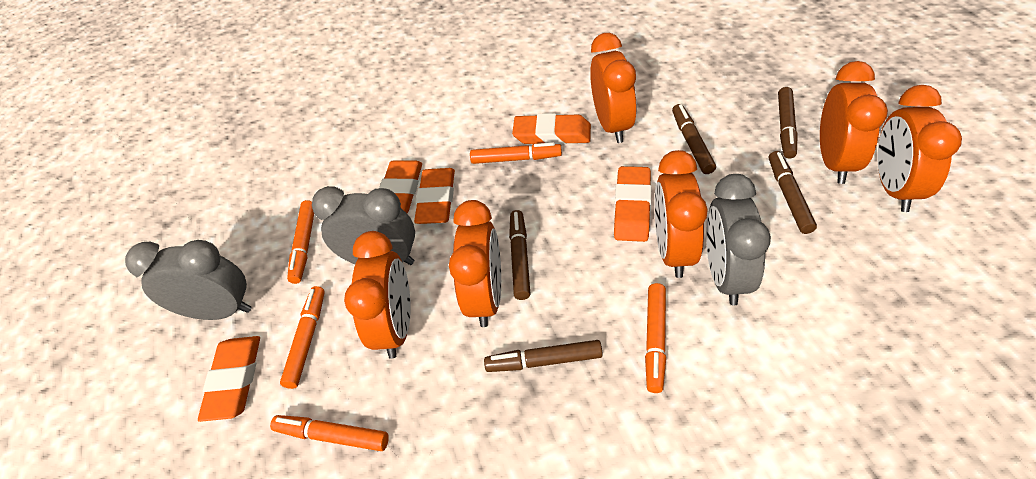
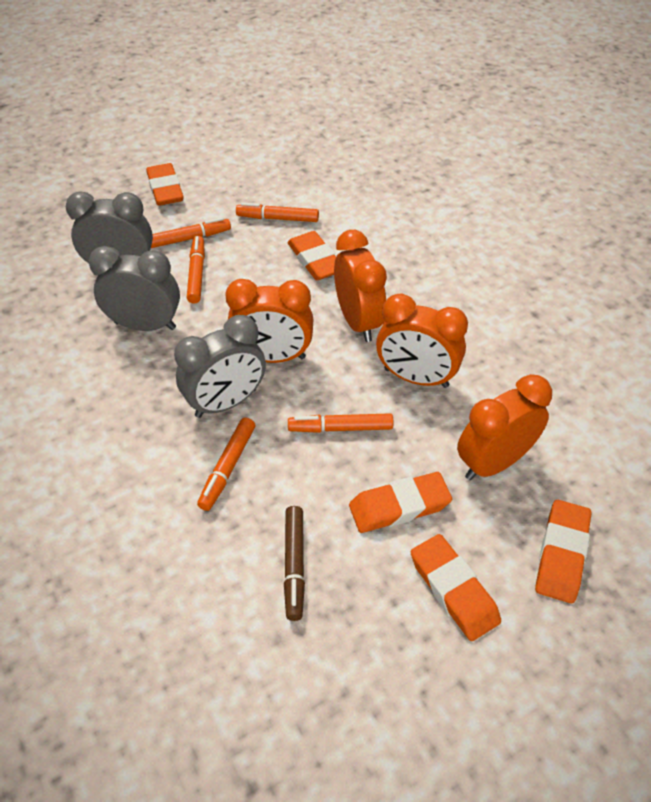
brown marker: [484,340,603,372] [509,210,530,300] [672,104,716,174] [769,151,817,234] [778,87,798,159] = 5 -> [284,506,305,621] = 1
orange clock: [344,231,411,359] [449,200,501,327] [590,33,637,143] [655,150,708,278] [820,61,888,184] [877,85,962,212] = 6 -> [225,279,313,363] [334,230,387,342] [376,294,468,388] [457,374,552,480] = 4

